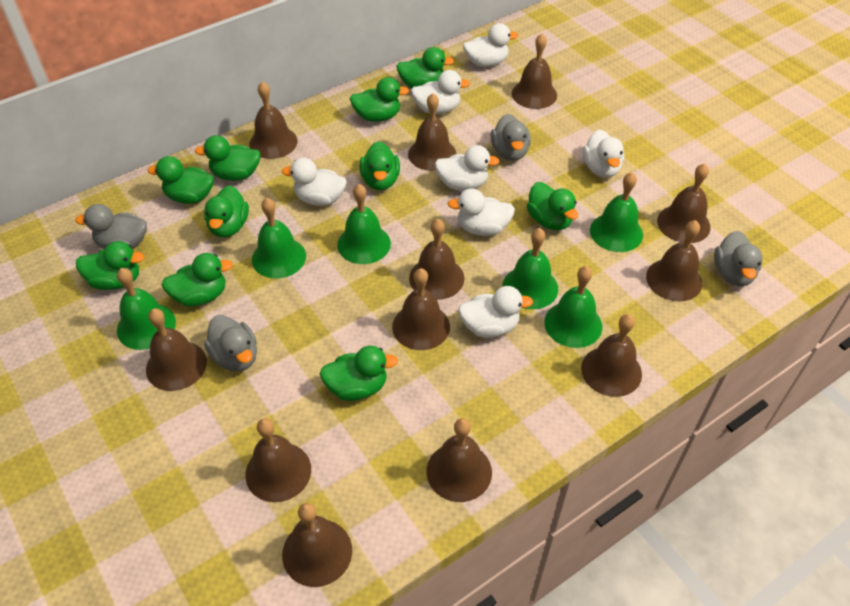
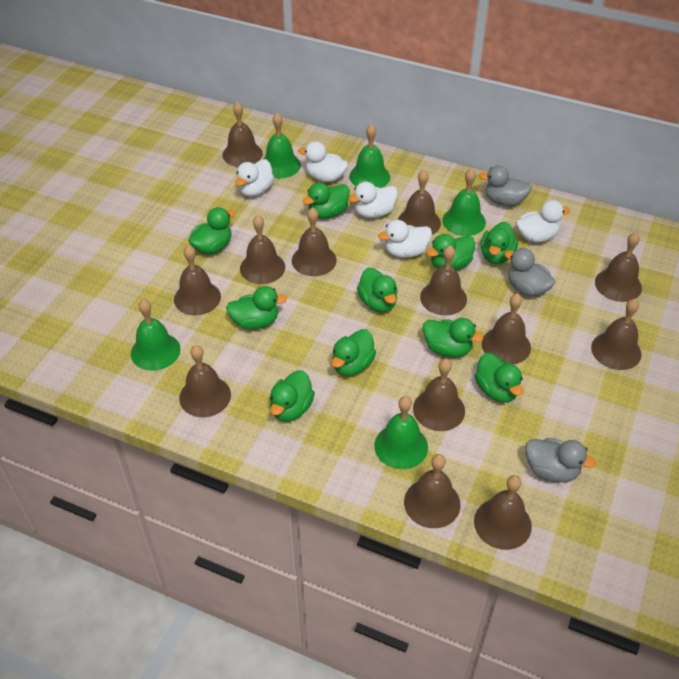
brown bell: [146,308,207,391] [245,418,311,502] [249,81,298,159] [282,503,352,587] [392,268,450,350] [408,93,457,171] [409,219,464,300] [427,418,492,502] [512,34,557,109] [581,314,642,397] [646,220,703,302] [657,163,711,243] = 12 -> [174,245,221,316] [179,345,231,417] [223,102,263,167] [240,215,285,284] [292,207,337,276] [398,170,441,235] [404,454,461,528] [413,359,465,431] [420,245,467,316] [474,475,532,550] [482,293,531,364] [591,299,641,370] [595,232,642,302] = 13
green bell: [117,268,176,350] [252,198,306,278] [337,184,391,264] [503,228,558,309] [544,266,602,348] [590,172,643,252] = 6 -> [131,299,181,371] [264,113,301,178] [349,124,390,188] [374,396,428,469] [442,168,486,236] = 5
grey duck: [75,204,147,250] [204,315,257,371] [491,114,531,161] [714,231,763,286] = 4 -> [479,165,532,206] [504,248,555,297] [525,438,596,483] = 3
white duck: [281,158,347,206] [411,70,470,114] [435,145,500,191] [448,188,515,236] [458,286,533,338] [463,23,518,67] [582,129,624,178] = 7 -> [235,159,274,197] [298,141,348,182] [348,182,398,218] [378,220,432,258] [516,200,570,243] = 5

